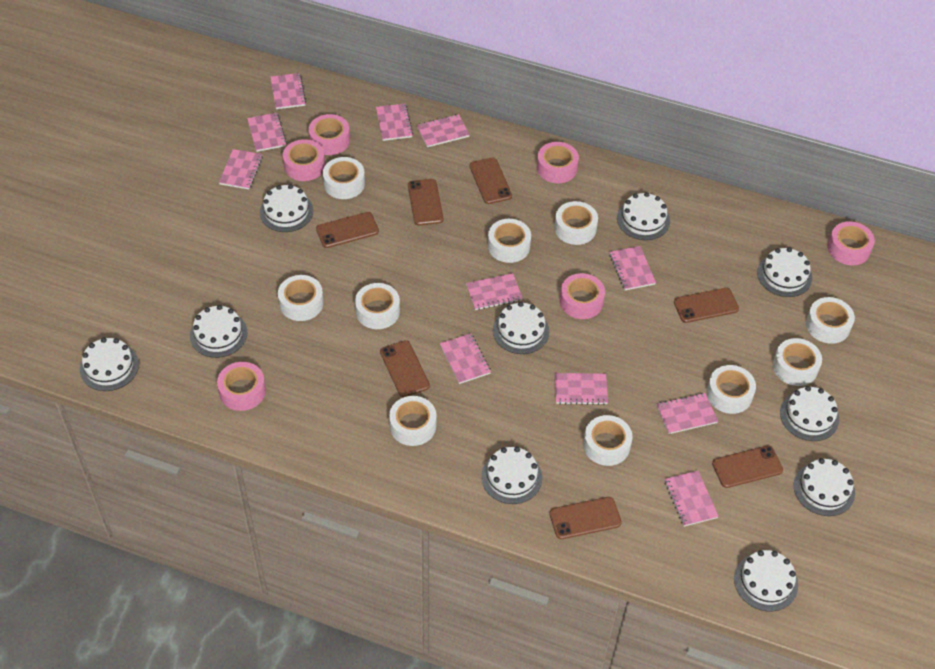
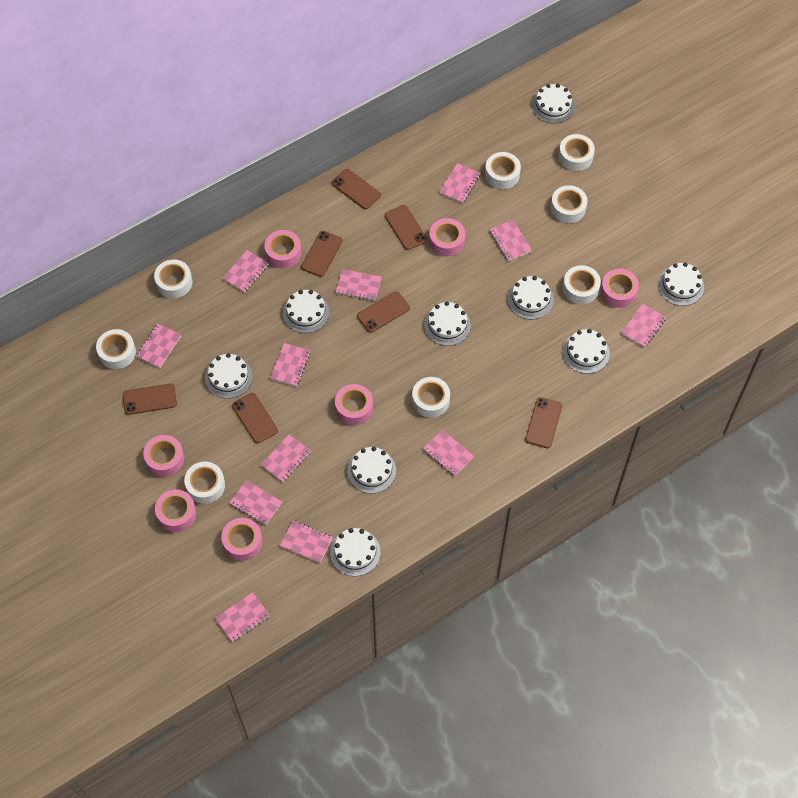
pink notebook: [219,149,263,189] [247,113,287,152] [270,73,306,109] [376,104,413,141] [417,114,469,147] [440,333,491,384] [466,273,523,310] [555,373,608,405] [609,246,656,290] [657,393,718,434] [664,471,719,527] = 11 -> [136,324,181,368] [215,592,270,642] [222,250,268,293] [229,480,282,525] [261,435,311,482] [270,343,311,387] [280,520,333,563] [336,269,382,301] [423,429,474,476] [439,163,481,203] [489,220,532,261] [621,303,666,348] = 12
pink tape: [217,362,266,411] [283,139,325,181] [309,114,350,155] [537,142,579,183] [560,273,605,319] [828,221,875,265] = 6 -> [143,435,184,477] [155,489,196,532] [221,518,262,561] [264,230,301,268] [335,384,373,425] [429,218,465,256] [600,269,639,308] = 7
white cake: [80,337,139,391] [190,305,247,358] [260,184,313,232] [481,447,542,504] [493,302,549,354] [617,192,670,240] [734,550,798,611] [757,247,812,297] [780,386,839,441] [794,458,855,516] = 10 -> [205,353,253,399] [283,290,329,333] [330,528,381,576] [347,447,396,494] [424,302,471,346] [507,276,554,319] [532,84,575,124] [562,329,610,374] [658,263,704,306] = 9
white tape: [278,275,324,321] [323,157,365,199] [355,283,400,329] [389,396,437,446] [488,219,531,263] [554,201,598,245] [583,415,633,466] [707,365,756,414] [773,338,822,386] [806,297,855,344] = 10 -> [96,329,136,369] [154,260,193,298] [184,462,225,504] [412,377,450,418] [485,152,521,189] [551,185,587,223] [559,134,595,171] [563,265,601,304] = 8

